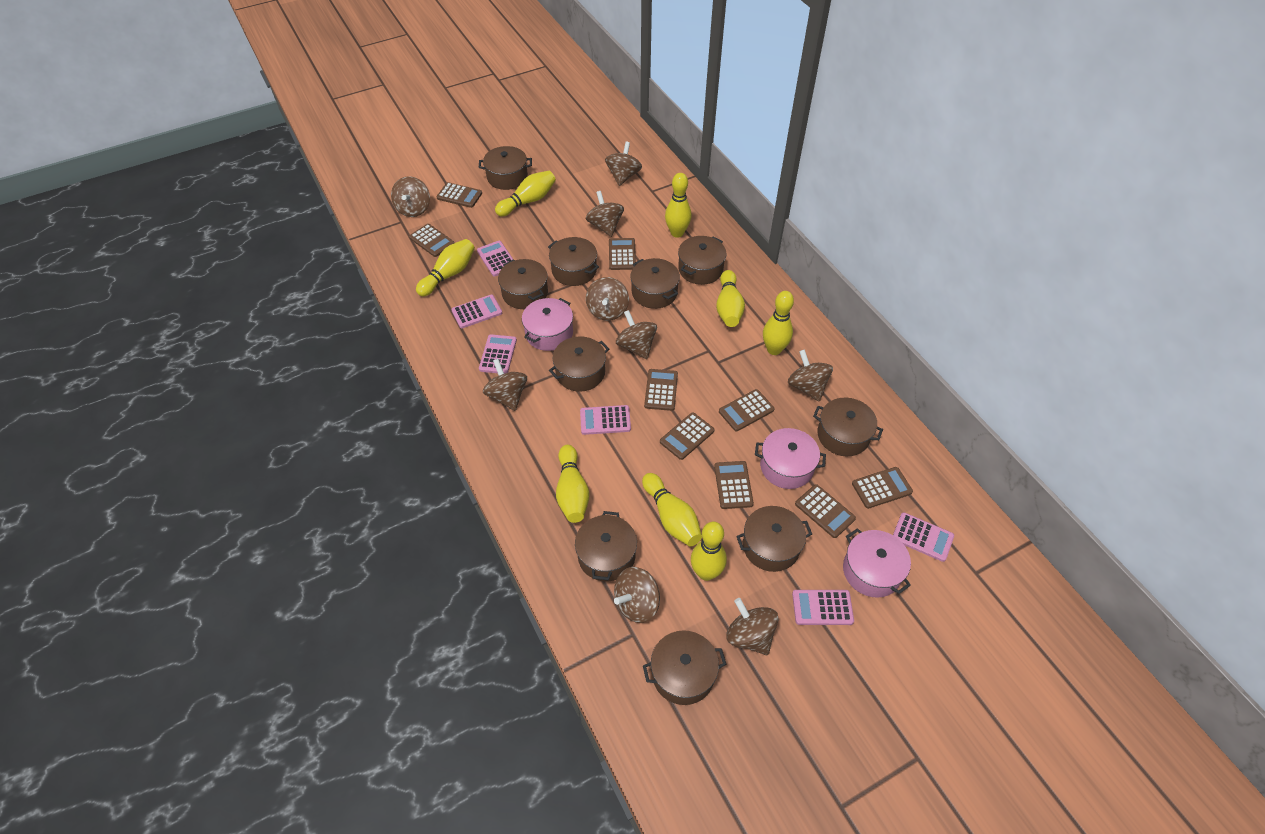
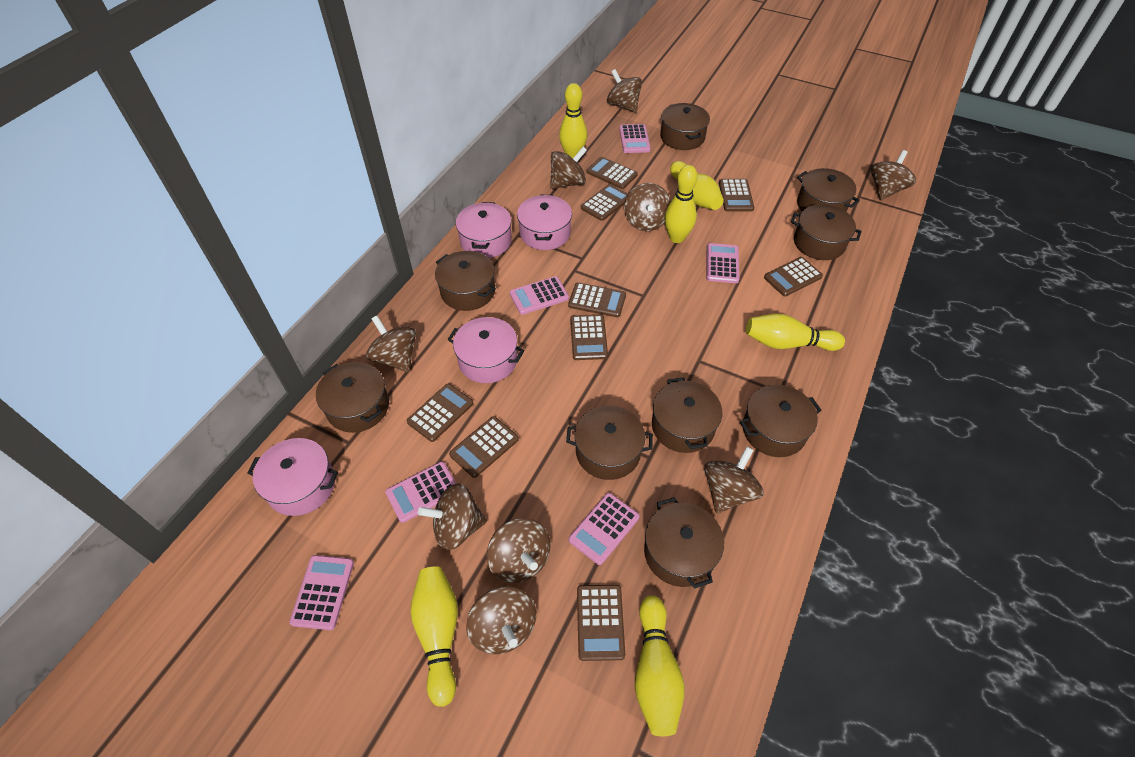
brown pot: [479,146,532,190] [498,259,548,309] [548,237,599,286] [549,336,609,392] [575,511,637,581] [630,258,680,309] [643,630,726,705] [678,236,726,285] [736,506,812,572] [813,398,883,456] = 10 -> [316,362,389,433] [435,251,496,311] [566,405,653,480] [644,497,724,589] [652,377,722,453] [660,103,710,150] [740,385,822,457] [791,204,861,260] [797,168,860,212] = 9
pink pot: [522,298,573,351] [755,428,826,489] [843,528,911,598] = 3 -> [247,438,338,516] [447,317,524,383] [456,202,512,258] [517,195,572,250] = 4
yellow bowling pin: [416,239,475,296] [495,171,556,216] [556,445,590,523] [642,473,702,546] [665,173,692,238] [691,522,727,581] [716,270,745,327] [763,291,794,355] = 8 -> [410,566,458,707] [559,83,587,158] [635,596,685,736] [665,165,698,243] [670,161,724,210] [746,314,845,351] = 6

